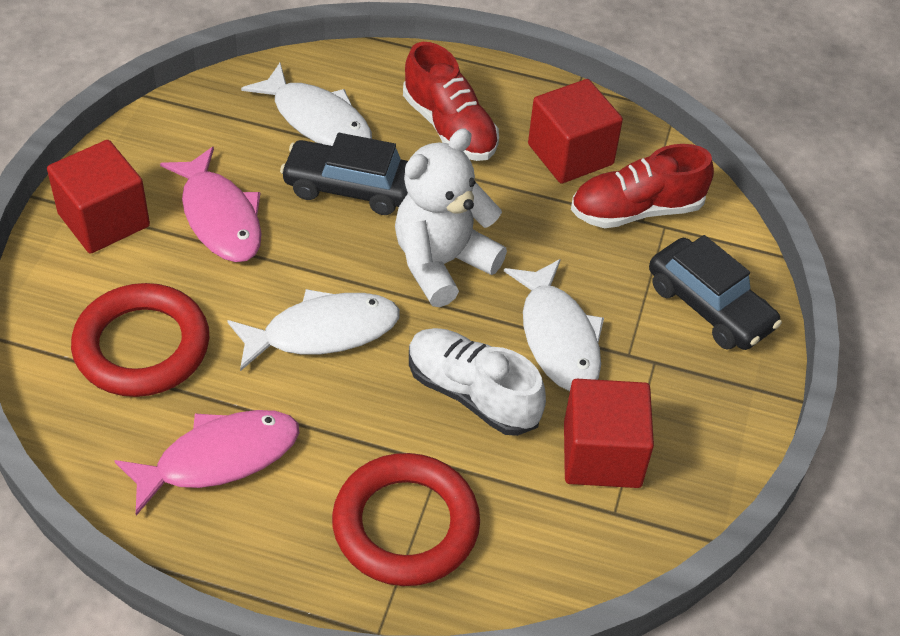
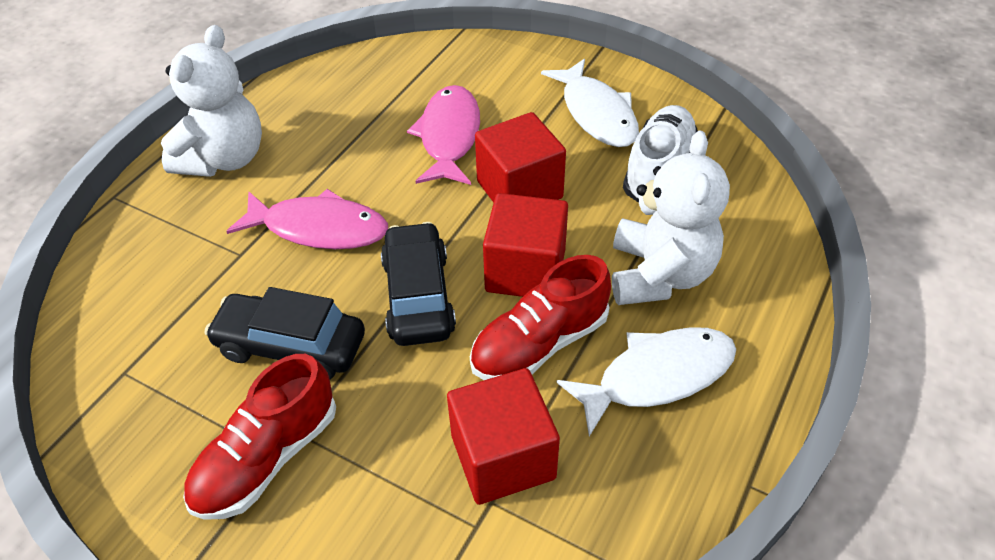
red ring: [71,283,209,397] [332,453,480,586] = 2 -> none = 0
white fish: [227,289,400,371] [241,63,372,146] [504,259,604,391] = 3 -> [541,59,639,147] [557,327,736,436] = 2
white teddy bear: [395,129,507,307] = 1 -> [161,25,262,177] [612,131,730,305] = 2

